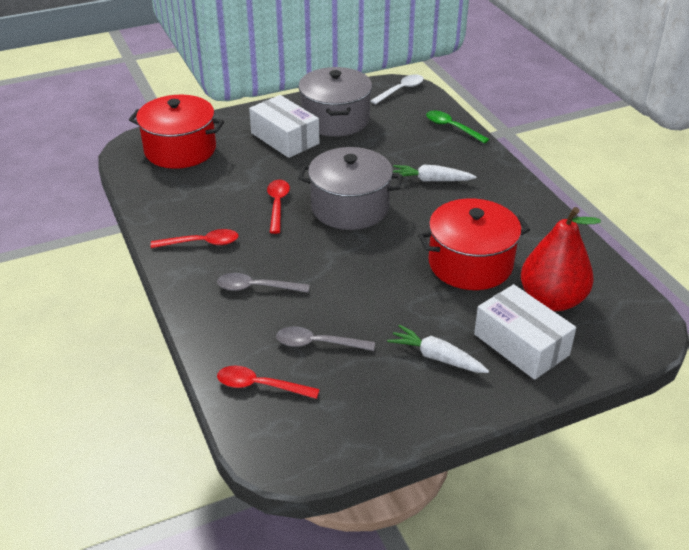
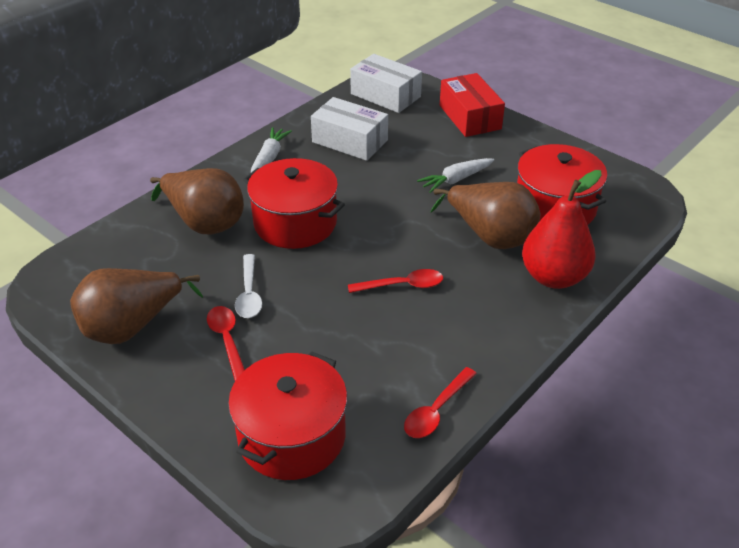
brown pear: none = 0 -> [70,268,203,344] [150,168,244,235] [430,182,540,249] = 3
green spoon: [426,110,489,143] = 1 -> none = 0
grey pot: [298,67,372,137] [298,147,403,230] = 2 -> none = 0
grey spoon: [217,273,310,293] [276,327,375,351] = 2 -> none = 0
red box: none = 0 -> [440,73,505,137] = 1
red pot: [129,95,224,169] [418,198,530,290] = 2 -> [228,351,347,480] [243,158,345,249] [517,144,607,225] = 3

